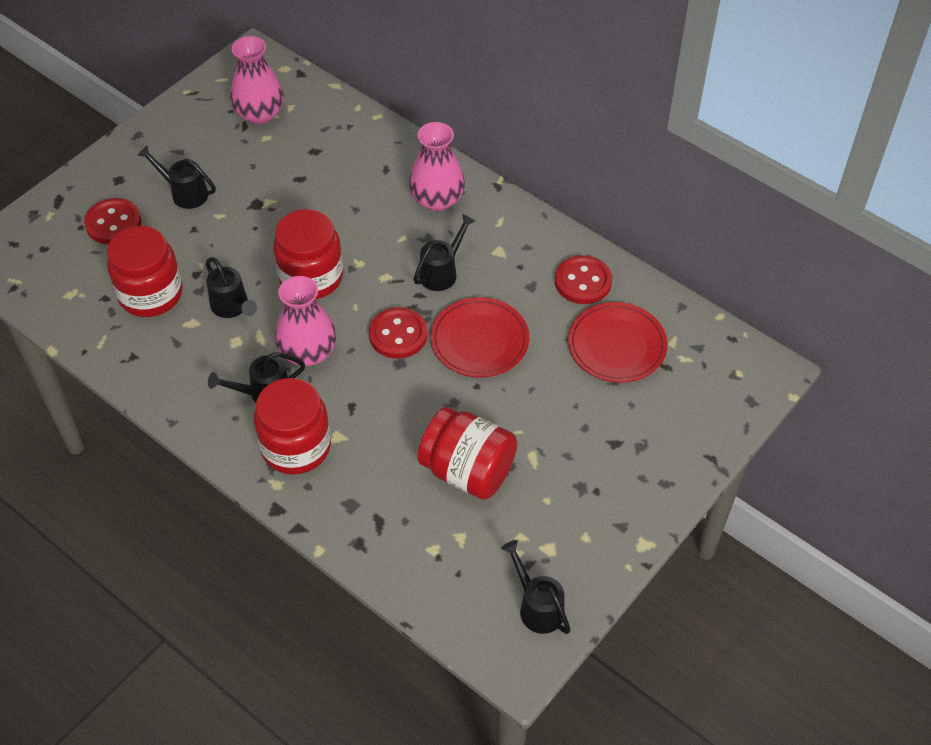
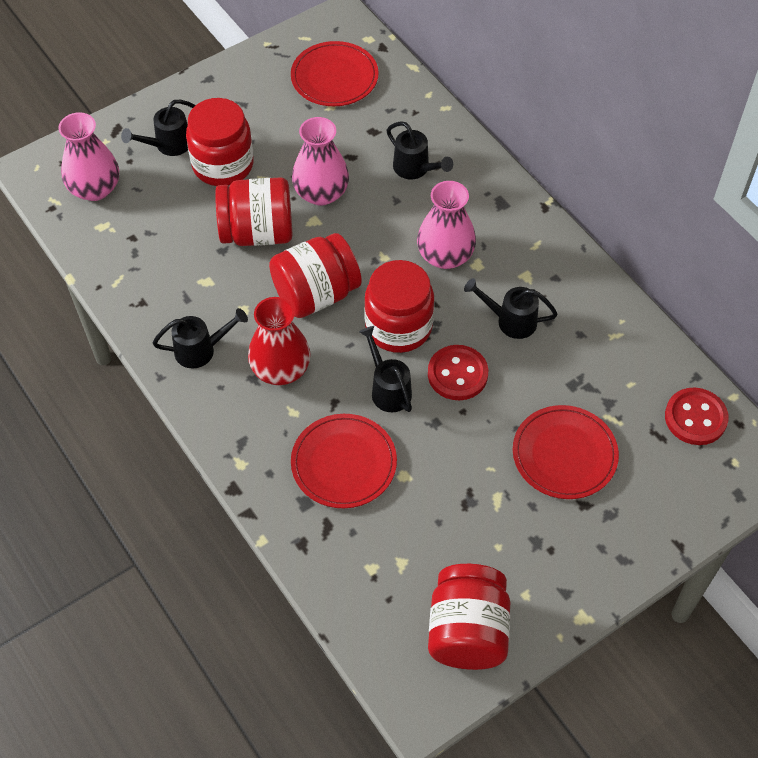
red button: [84,198,141,244] [369,307,428,359] [555,255,612,304] = 3 -> [428,345,488,400] [665,388,729,445] = 2
red jar: [107,226,183,317] [254,378,331,475] [273,209,343,299] [417,407,517,500] = 4 -> [186,98,254,186] [215,177,292,246] [269,233,362,318] [364,260,434,353] [428,564,510,670] = 5
red plate: [430,297,529,377] [568,302,668,383] = 2 -> [291,41,379,106] [291,414,397,508] [513,405,619,499] = 3
red vase: none = 0 -> [248,297,311,385] = 1

